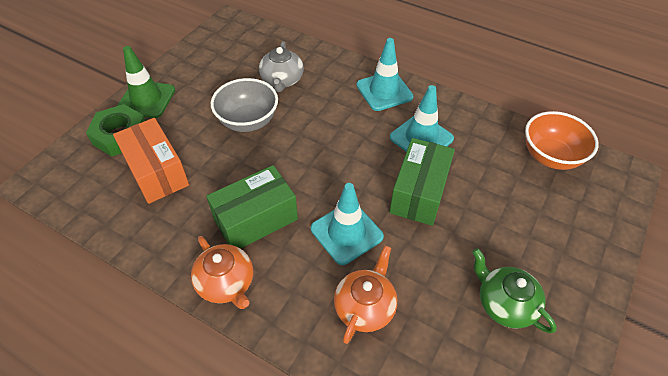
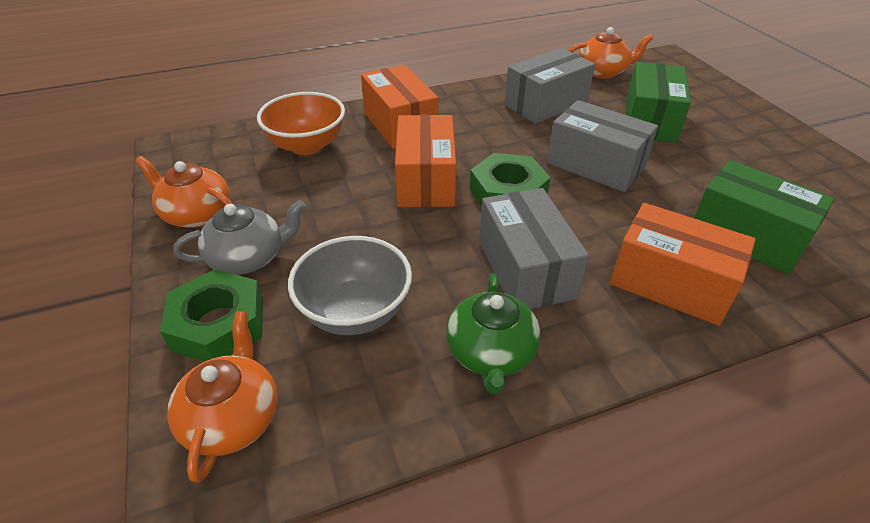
green nut: [86,104,146,156] = 1 -> [160,269,263,362] [470,153,551,207] = 2
green traffic cone: [117,46,175,118] = 1 -> none = 0
grey box: none = 0 -> [479,188,589,309] [504,48,595,124] [547,100,658,192] = 3
orange box: [113,118,189,204] = 1 -> [361,65,438,149] [395,115,456,207] [610,203,756,326] = 3
orange teapot: [191,236,253,309] [334,246,397,344] = 2 -> [135,156,233,228] [167,311,278,483] [568,27,653,79] = 3
turquoise traffic cone: [311,183,384,265] [356,38,413,111] [390,85,454,152] = 3 -> none = 0

